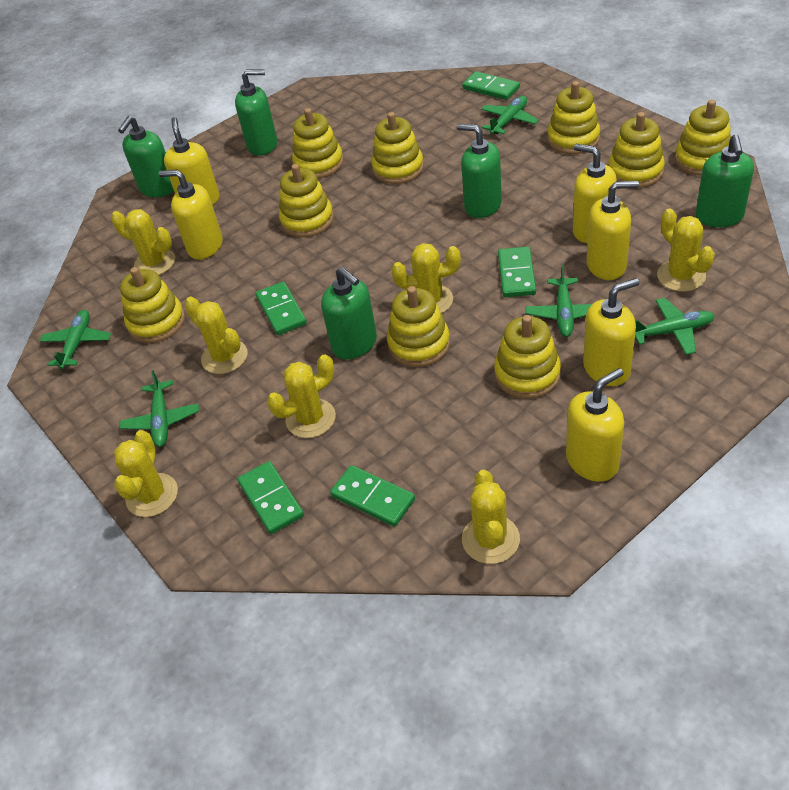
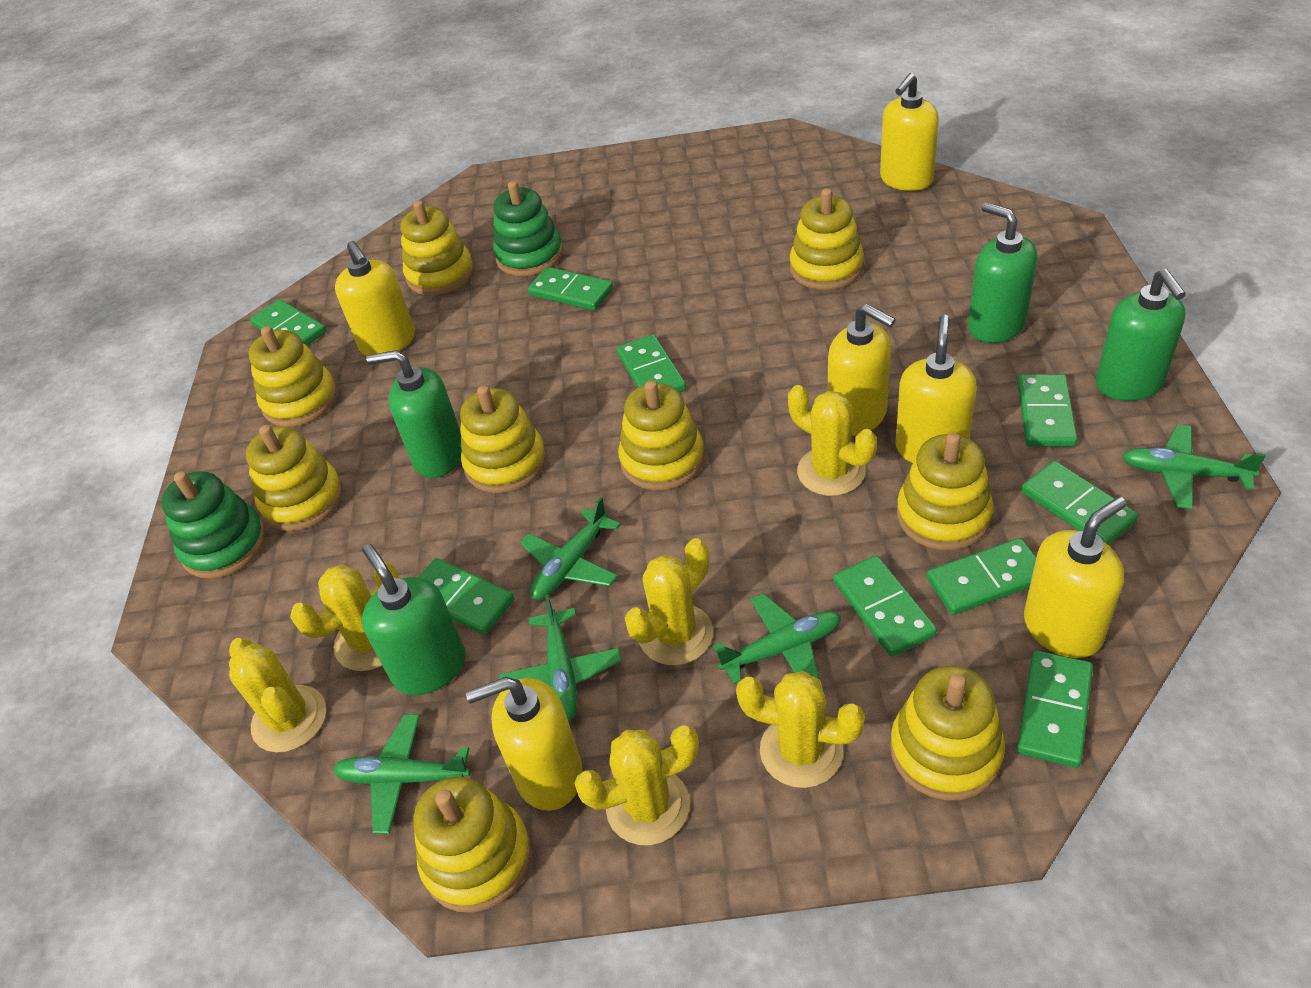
green domino: [237,461,304,534] [256,282,307,335] [330,465,415,527] [462,71,520,100] [498,247,536,297] = 5 -> [250,299,326,346] [418,558,514,635] [528,267,613,311] [617,334,686,392] [833,555,937,656] [926,538,1036,615] [1017,374,1077,447] [1017,650,1093,768] [1021,461,1138,545] = 9
green soap dispenser: [118,116,174,197] [235,69,277,155] [321,267,377,359] [457,124,502,218] [696,134,754,227] = 5 -> [362,544,465,695] [366,350,461,478] [968,202,1037,343] [1096,269,1186,401] = 4
green stacking toy: none = 0 -> [161,471,266,579] [493,181,563,276] = 2
yellow cactus: [111,209,175,275] [114,430,178,517] [184,296,248,374] [267,354,336,438] [391,243,461,313] [462,470,520,564] [657,209,715,292] = 7 -> [229,638,326,753] [290,562,399,671] [574,725,699,845] [625,538,713,665] [736,671,865,788] [788,385,877,496] = 6

